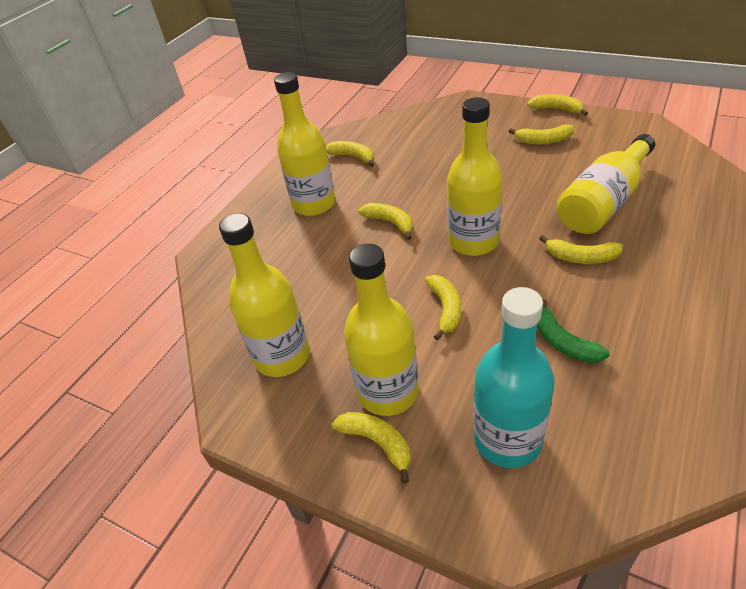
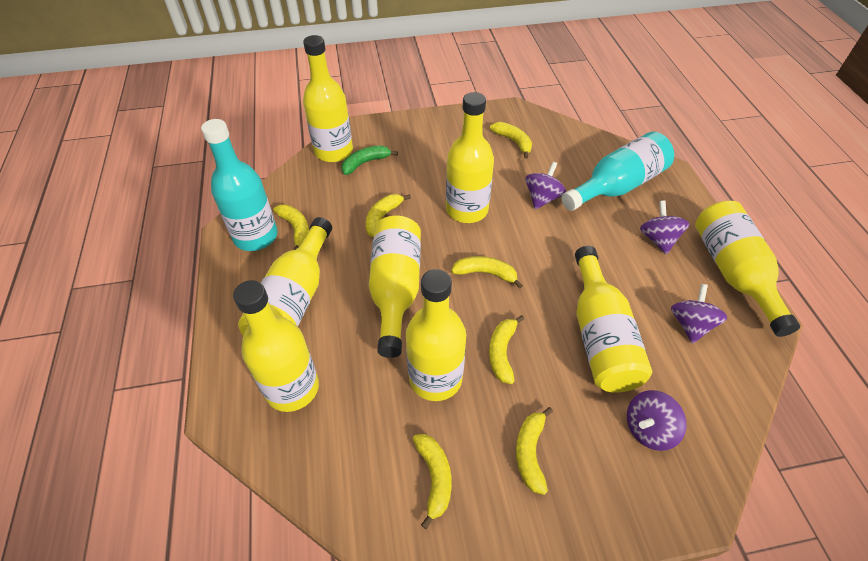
purple spinning top: none = 0 -> [525,162,566,210] [627,390,686,451] [640,201,689,254] [671,284,727,344] = 4
turquoise bottle: [473,287,555,468] = 1 -> [201,119,278,251] [562,131,674,211] = 2
yellow bottle: [219,213,310,377] [274,72,335,216] [344,244,419,416] [447,97,503,256] [556,134,655,234] = 5 -> [233,280,319,412] [238,217,332,336] [303,35,353,162] [369,215,421,358] [406,269,466,401] [446,92,494,223] [575,246,652,393] [695,201,800,337] = 8

